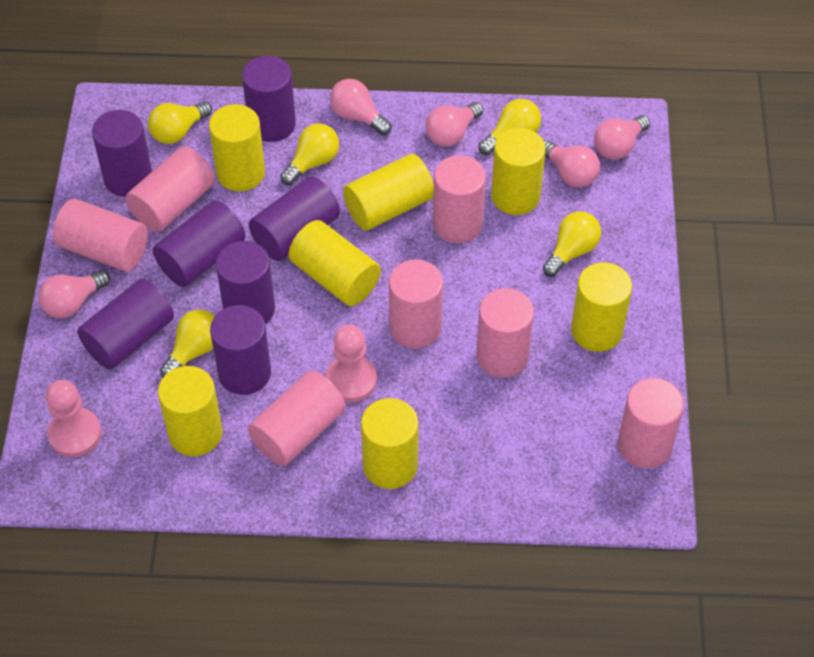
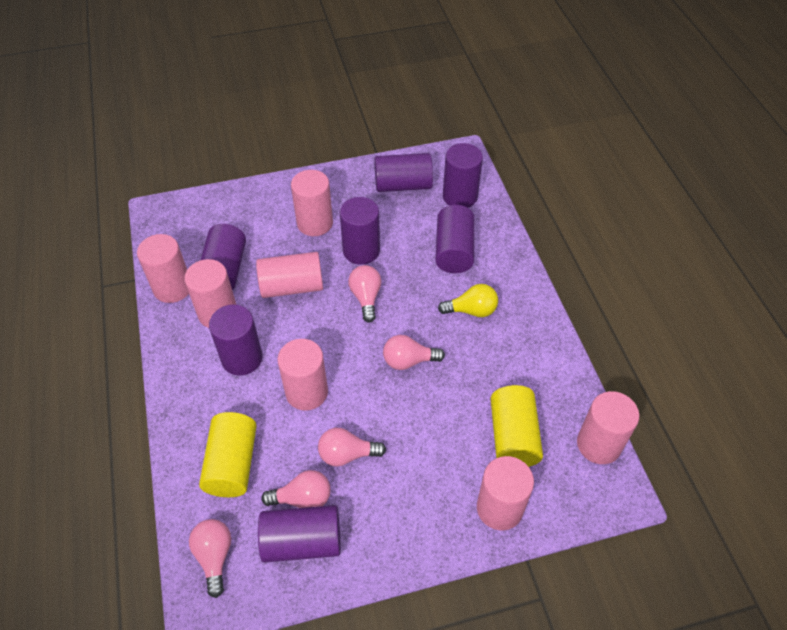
pink pawn: [46,380,102,457] [326,325,377,402] = 2 -> none = 0
yellow cylinder: [158,366,223,456] [209,104,265,191] [288,220,381,306] [343,154,434,231] [361,398,419,489] [491,128,546,215] [571,262,632,352] = 7 -> [199,412,257,497] [490,385,543,467] = 2
yellow light bulb: [148,102,212,144] [160,310,215,377] [280,123,339,185] [479,99,541,155] [543,211,601,277] = 5 -> [438,284,498,317] = 1

